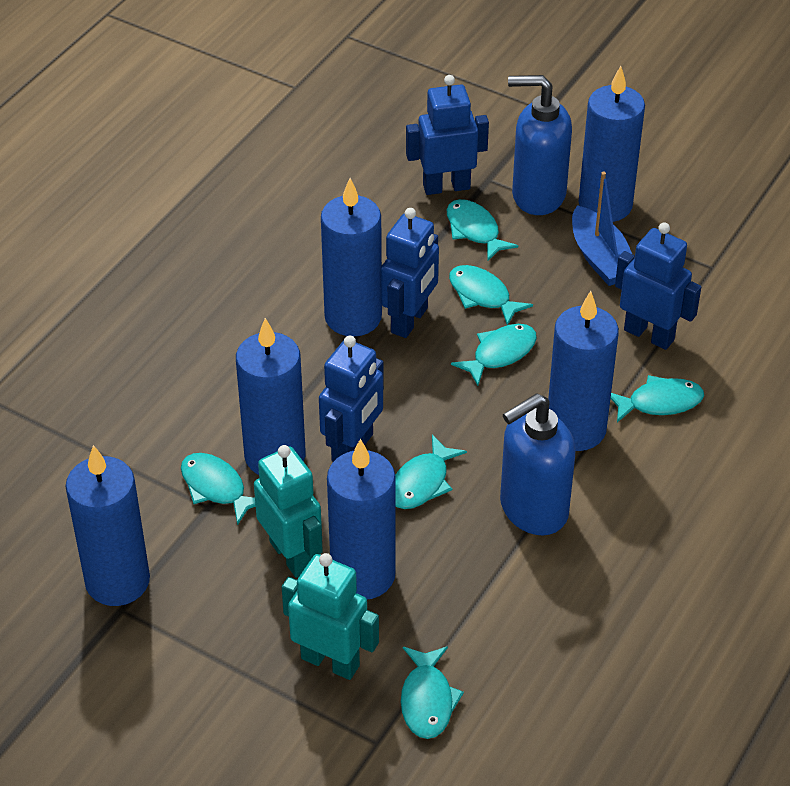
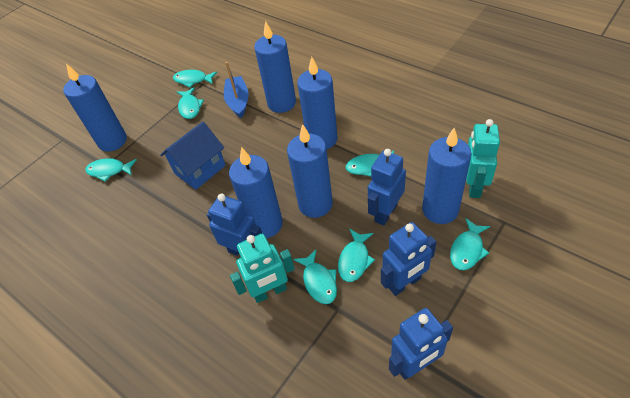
blue house: none = 0 -> [160,121,226,190] = 1
blue soap dispenser: [500,393,575,535] [508,75,572,215] = 2 -> none = 0

